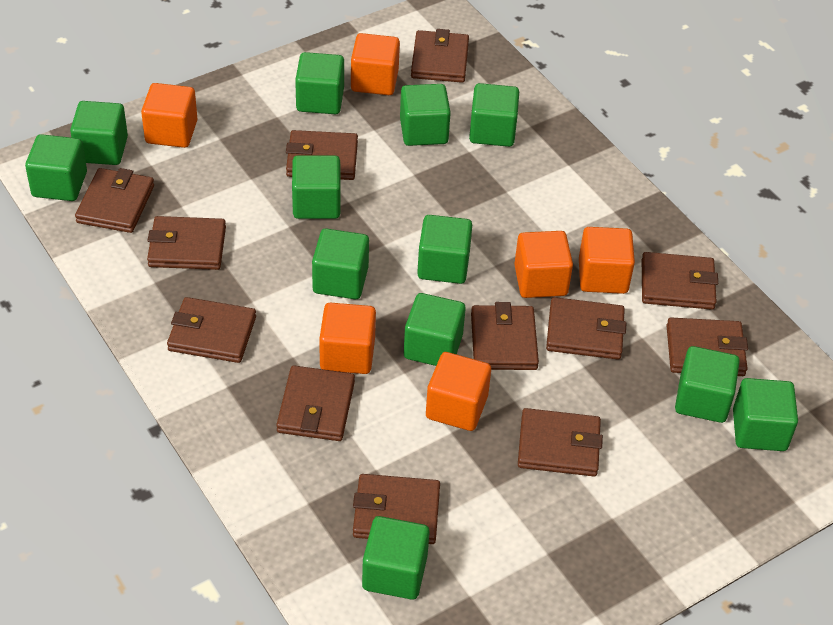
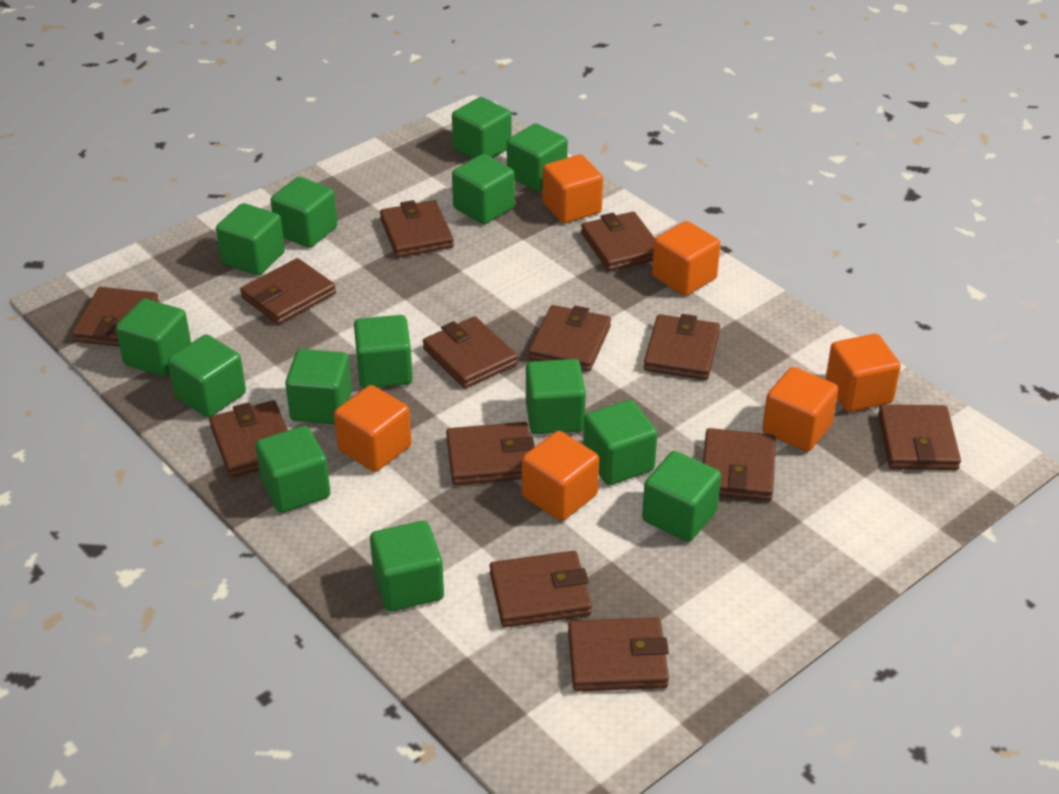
brown wallet: [75,168,154,233] [147,216,226,270] [167,297,256,363] [276,365,355,441] [286,130,358,180] [353,474,440,544] [411,29,469,83] [471,302,539,370] [518,408,603,476] [546,297,626,359] [642,252,718,310] [666,318,748,376] = 12 -> [72,287,159,346] [209,400,288,478] [240,258,336,325] [380,200,454,258] [423,316,518,388] [446,422,535,485] [490,551,592,627] [529,305,611,372] [568,617,669,691] [581,212,655,271] [644,314,720,380] [703,428,776,501] [878,404,961,470] = 13
green cube: [25,134,87,201] [70,101,128,165] [292,155,341,219] [295,52,344,114] [312,229,369,299] [362,516,430,600] [400,84,451,146] [404,293,466,366] [417,215,472,284] [469,83,519,147] [675,346,740,423] [733,378,798,451] = 12 -> [116,299,191,376] [168,334,246,417] [216,203,285,275] [255,426,331,513] [271,177,337,248] [285,349,352,424] [354,315,413,388] [370,521,444,611] [452,97,512,159] [452,154,515,224] [507,123,568,192] [526,359,586,434] [583,400,657,485] [642,451,721,542] = 14

